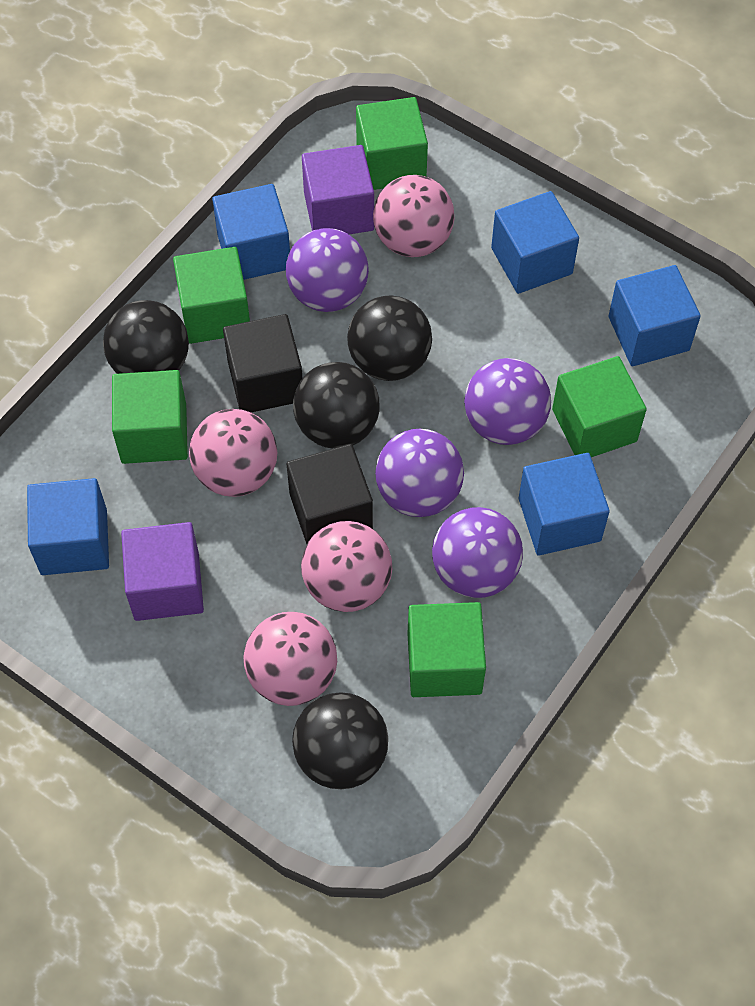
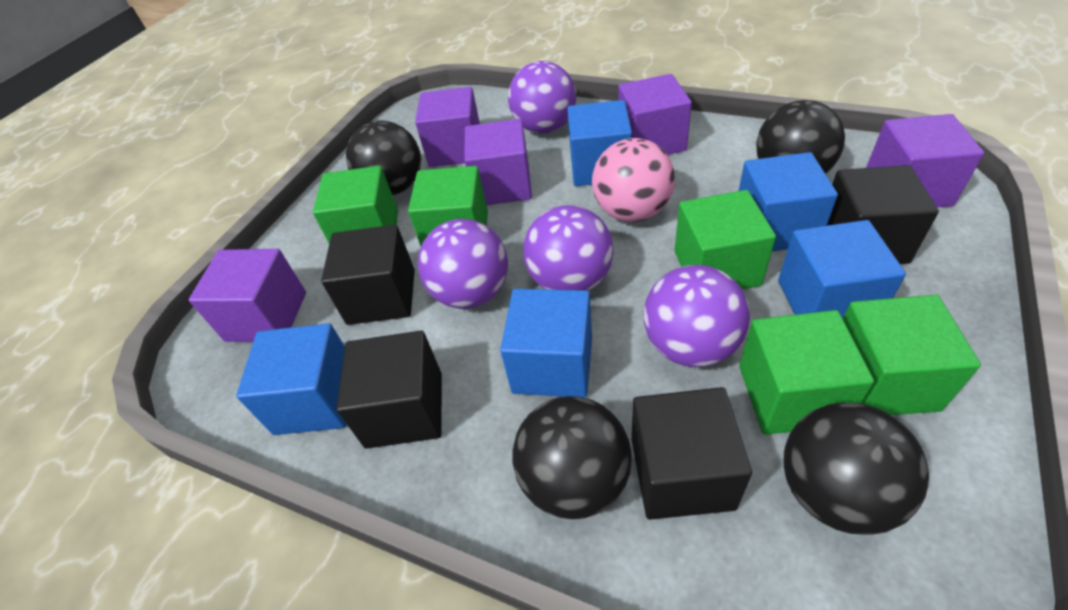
black cube: [223,314,302,412] [287,444,373,544] = 2 -> [321,225,415,325] [336,331,442,449] [632,387,752,520] [827,165,939,264] = 4
pink ball: [189,409,277,497] [243,612,337,706] [301,521,392,612] [373,175,455,257] = 4 -> [592,138,675,222] = 1
purple cube: [121,522,204,621] [302,145,374,234] = 2 -> [189,249,306,342] [415,87,480,167] [464,119,532,205] [618,74,692,155] [866,114,984,207] = 5

